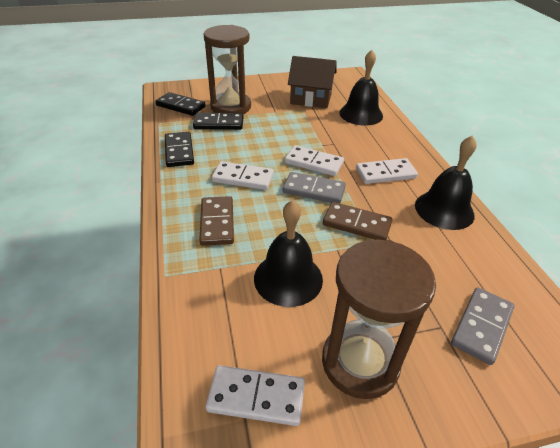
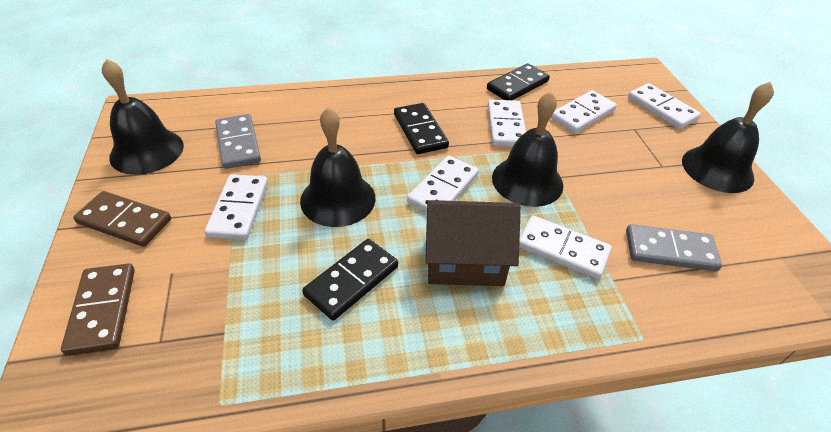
black bell: [254,200,323,307] [339,50,383,126] [415,136,477,230] = 3 -> [102,59,184,175] [300,107,375,227] [492,91,563,207] [682,82,774,193] = 4
brown hourglass: [204,25,251,114] [322,240,436,399] = 2 -> none = 0
white domino: [206,365,305,426] [212,161,274,190] [285,145,344,176] [356,158,418,184] = 4 -> [205,174,268,240] [407,155,479,212] [488,100,526,147] [519,215,612,279] [551,90,617,133] [628,83,701,129] = 6

